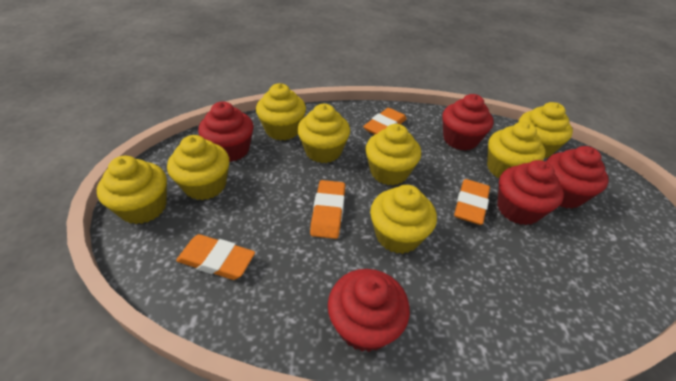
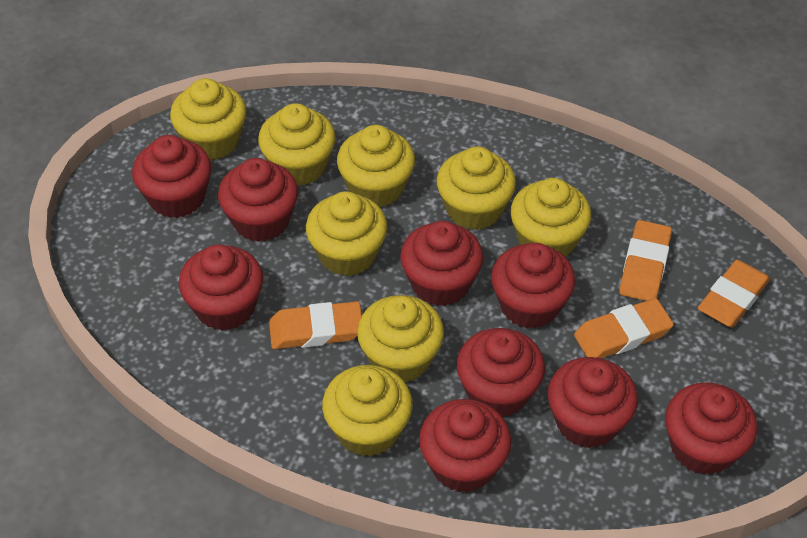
red cupcake: [198,102,254,162] [328,269,410,352] [442,94,494,151] [497,160,564,225] [546,146,609,209] = 5 -> [132,135,212,218] [179,244,263,331] [218,158,298,242] [400,221,483,306] [419,399,512,493] [457,328,545,417] [491,243,576,329] [548,357,638,448] [665,382,757,475] = 9

